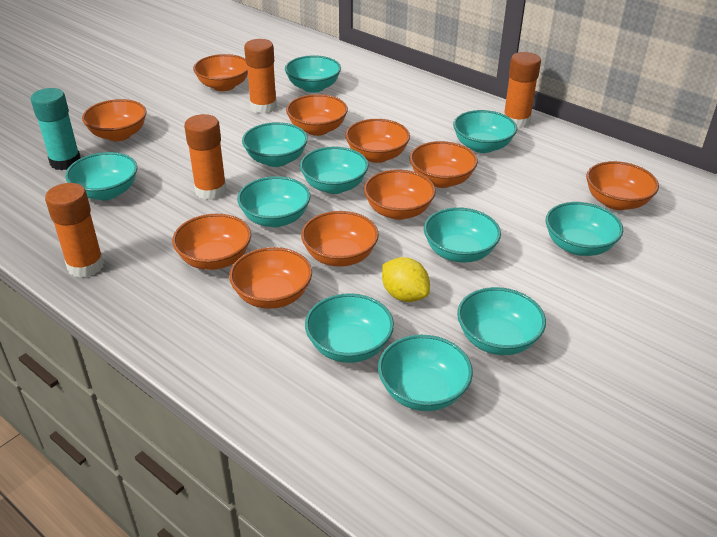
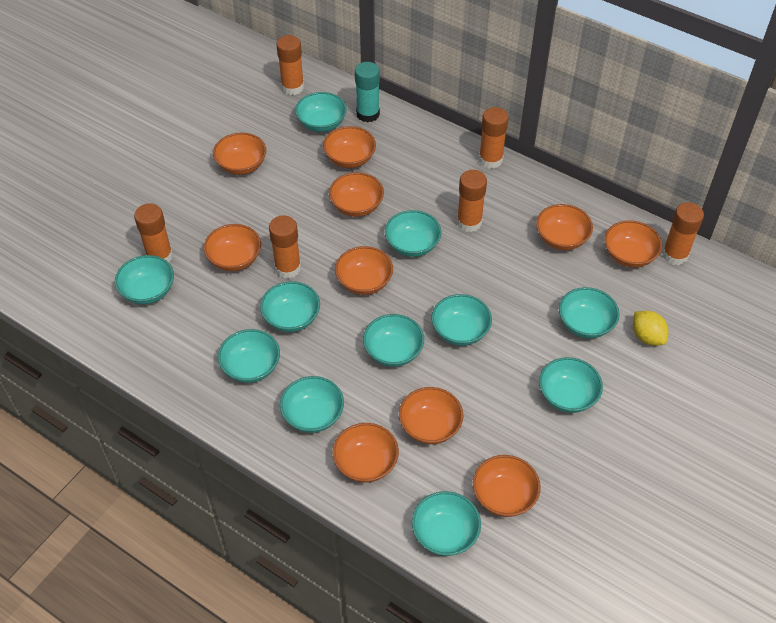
orange glue stick: [45,183,104,278] [184,114,227,200] [244,39,277,114] [503,52,541,128] = 4 -> [134,203,173,263] [269,215,301,279] [276,35,304,95] [457,170,487,232] [479,107,509,169] [662,202,704,265] = 6

